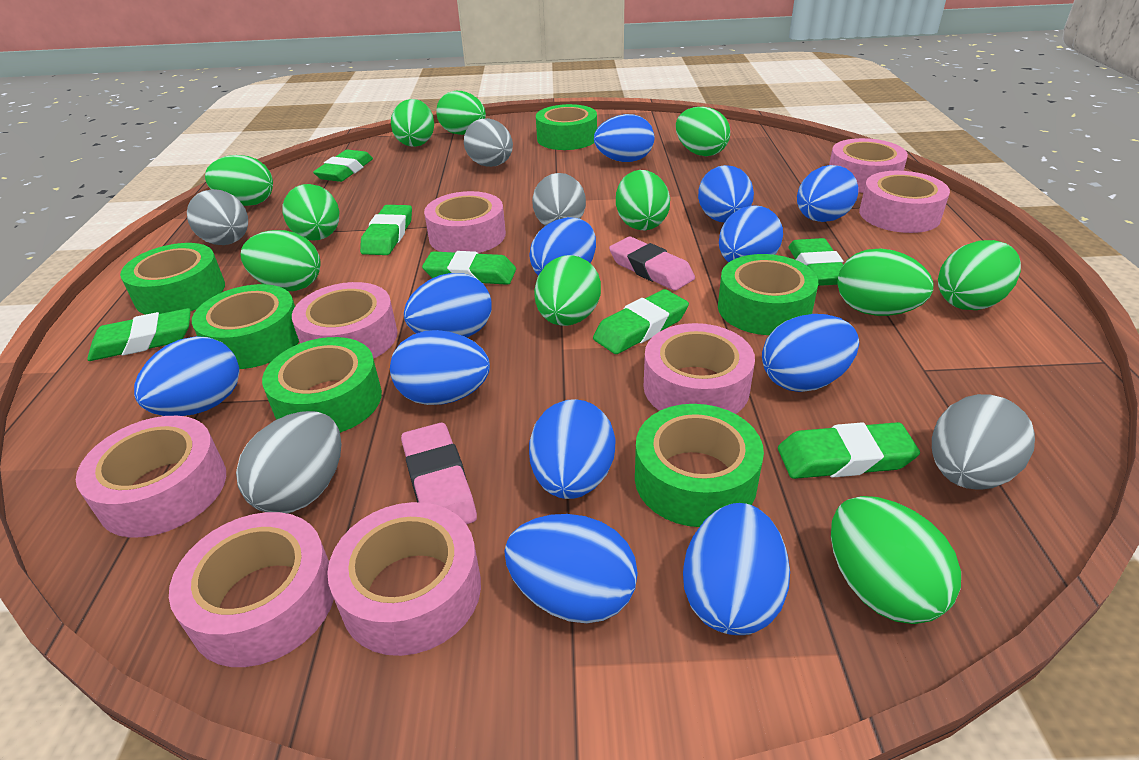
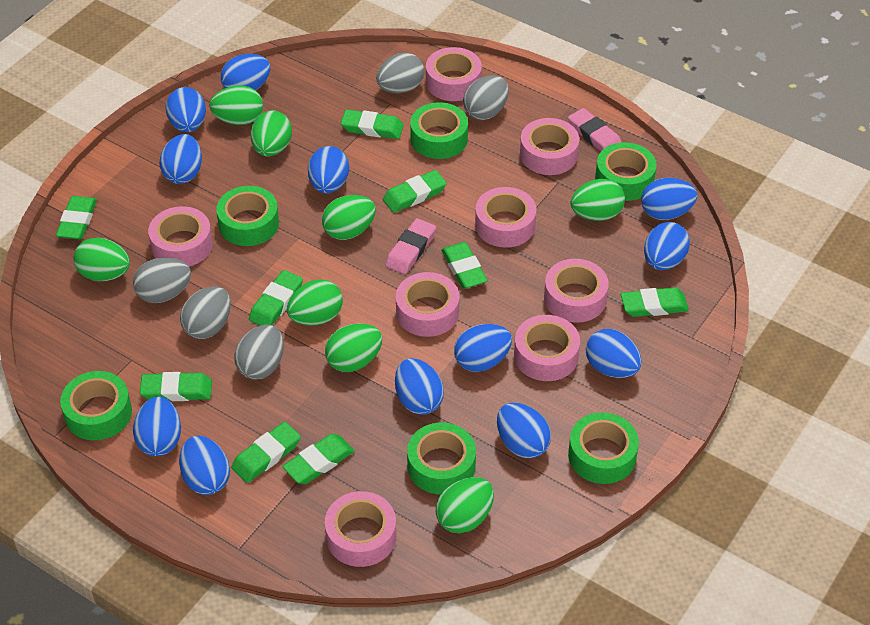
green egg: [205,155,273,206] [241,230,320,291] [282,184,339,241] [391,99,434,147] [436,91,486,135] [534,255,601,326] [616,170,670,230] [676,107,730,156] [831,496,961,624] [837,248,934,316] [938,240,1021,310] = 11 -> [74,238,130,281] [209,85,263,125] [251,110,292,157] [287,279,343,326] [322,195,376,240] [325,323,382,372] [436,477,494,533] [570,179,625,221] = 8
green eraser: [87,308,191,361] [313,150,373,182] [360,205,412,255] [422,251,516,285] [593,289,689,354] [778,422,920,479] [789,238,844,286] = 7 -> [56,196,97,239] [140,372,212,401] [231,422,301,483] [249,270,303,326] [282,434,354,484] [341,110,404,139] [383,170,447,213] [441,242,488,289] [620,287,689,317] = 9

